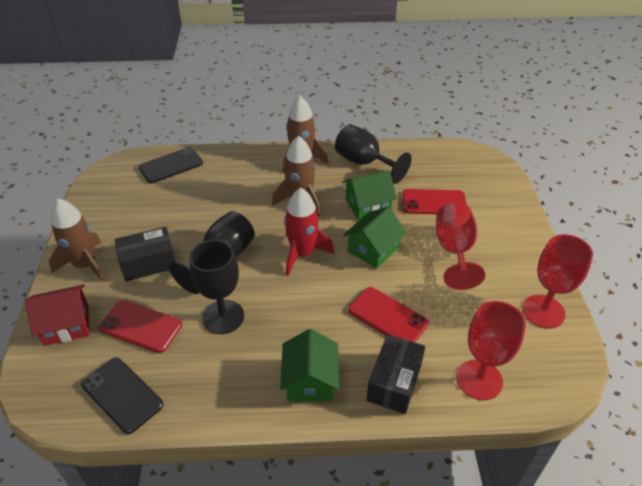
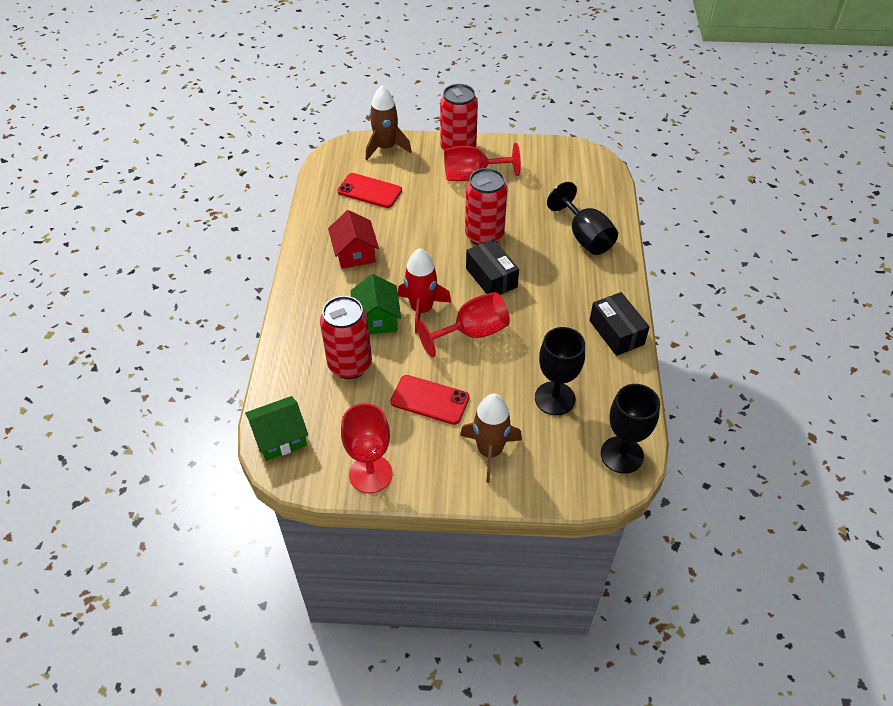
black phone: [81,358,163,434] [139,147,203,183] = 2 -> none = 0
brown rocket: [49,198,105,282] [272,136,321,216] [282,96,328,173] = 3 -> [366,85,412,160] [460,394,522,483] = 2
green house: [280,329,339,401] [342,170,397,221] [343,207,407,268] = 3 -> [245,396,308,461] [351,274,401,334] = 2
red can: none = 0 -> [320,296,372,379] [440,84,478,151] [465,168,507,245] = 3
red phone: [99,300,182,353] [348,287,429,342] [402,189,467,214] = 3 -> [337,173,402,208] [390,375,470,425] = 2

